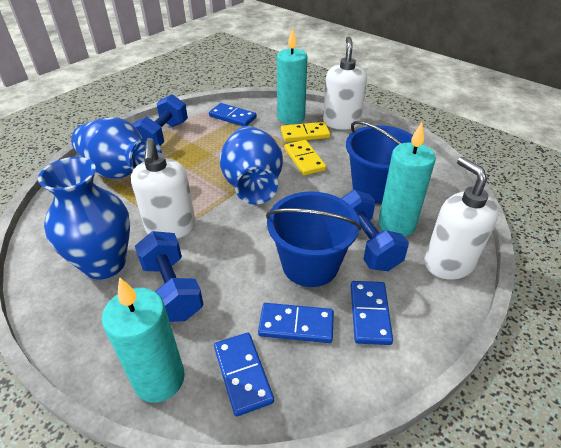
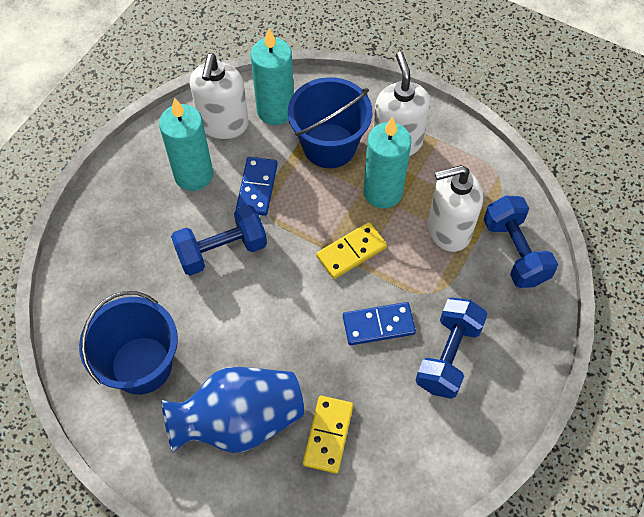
blue domino: [209,103,257,126] [214,333,274,417] [258,303,334,343] [351,281,393,345] = 4 -> [236,157,278,216] [343,302,416,345] = 2
blue vase: [38,157,130,280] [71,117,162,179] [220,126,283,205] = 3 -> [161,367,304,453] = 1

